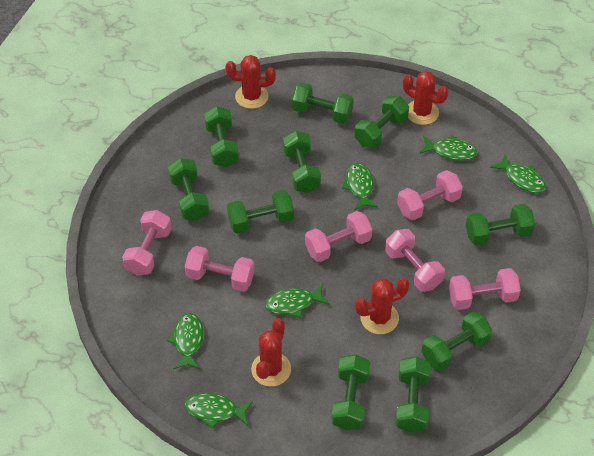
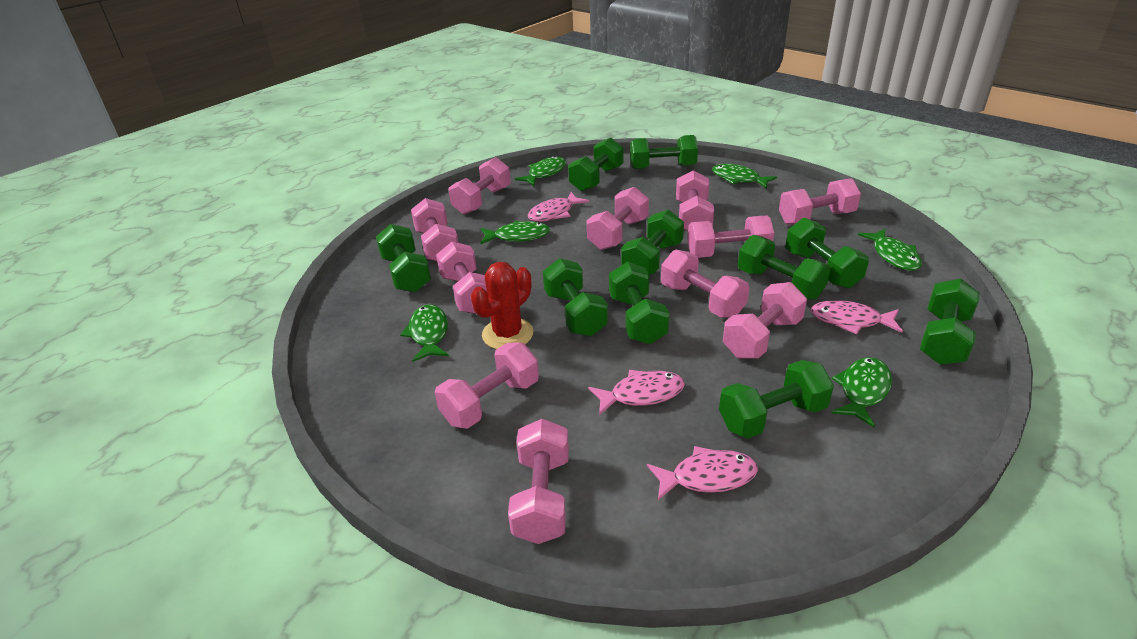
pink dumbbell: [122,210,172,276] [185,246,255,292] [305,211,372,262] [385,229,445,292] [397,170,463,220] [449,268,521,310] = 6 -> [411,198,459,261] [435,343,539,429] [436,242,486,314] [449,157,511,215] [508,419,569,544] [587,187,649,250] [661,250,749,318] [676,170,714,231] [687,216,774,258] [723,282,807,358] [779,178,861,225] = 11
pink fish: none = 0 -> [528,192,589,222] [588,370,685,415] [647,446,758,500] [811,300,903,334] = 4
red cactus: [226,55,276,109] [251,318,291,387] [355,278,409,334] [403,71,448,125] = 4 -> [471,262,533,349] = 1

